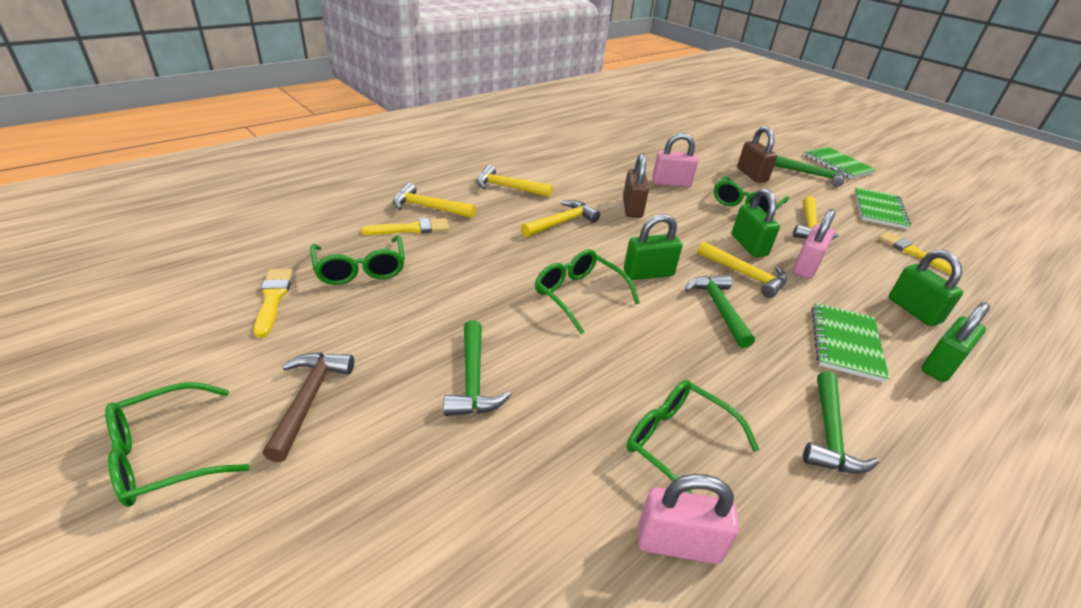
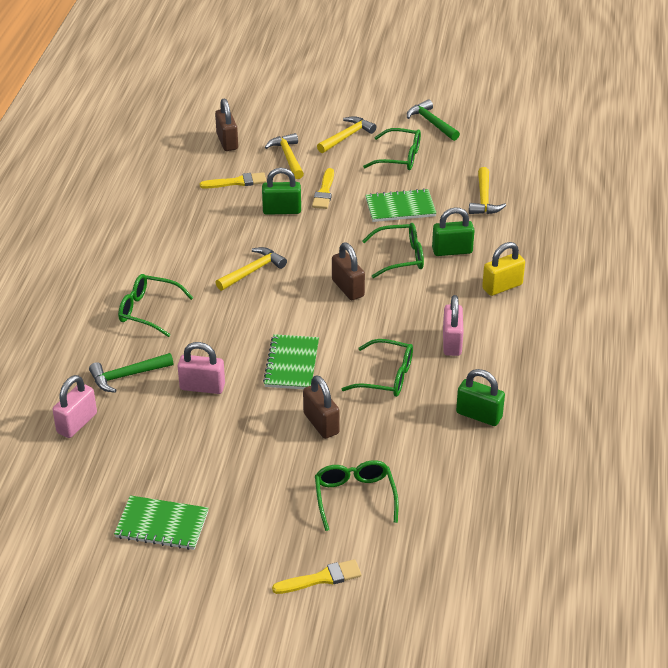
brown hammer: [262,353,354,462] = 1 -> none = 0
brown padlock: [623,153,649,218] [737,126,777,183] = 2 -> [215,99,238,151] [303,375,340,439] [332,242,365,300] = 3
green hammer: [444,320,512,416] [685,275,755,348] [774,156,844,187] [803,371,879,474] = 4 -> [89,353,173,393] [407,99,460,141] = 2
green padlock: [624,214,683,280] [732,188,780,257] [889,250,963,326] [921,302,990,382] = 4 -> [262,168,301,215] [432,207,475,256] [456,369,505,426] = 3
yellow hammer: [393,183,476,218] [477,165,553,197] [521,200,600,237] [697,241,787,298] [793,196,839,240] = 5 -> [215,247,287,291] [265,133,304,179] [317,116,376,153] [469,167,506,214] = 4
yellow padlock: none = 0 -> [482,242,525,296] = 1

